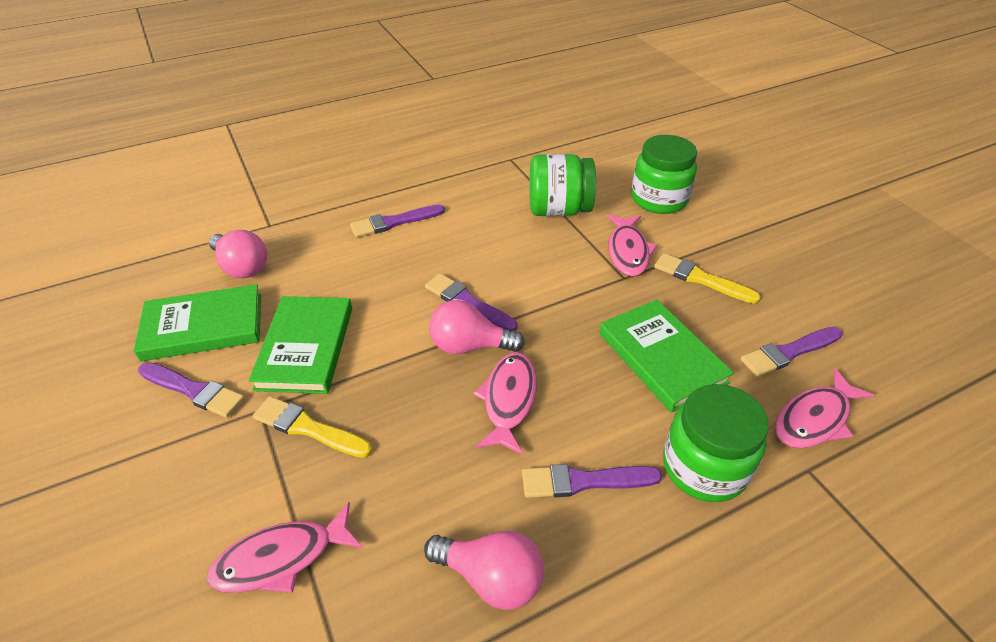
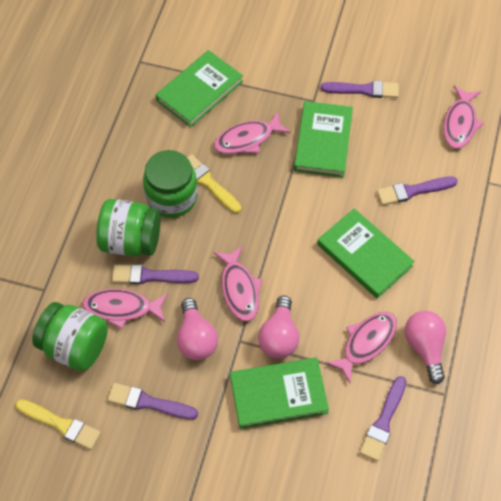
green book: [134,284,261,361] [248,296,352,394] [599,299,734,413] = 3 -> [156,50,243,127] [230,357,329,429] [294,101,353,177] [317,208,415,298] = 4
pink fish: [206,502,363,593] [473,352,537,455] [607,214,657,277] [775,368,875,448] = 4 -> [82,289,168,329] [214,112,290,154] [214,246,263,322] [326,312,397,383] [443,86,484,149] = 5

